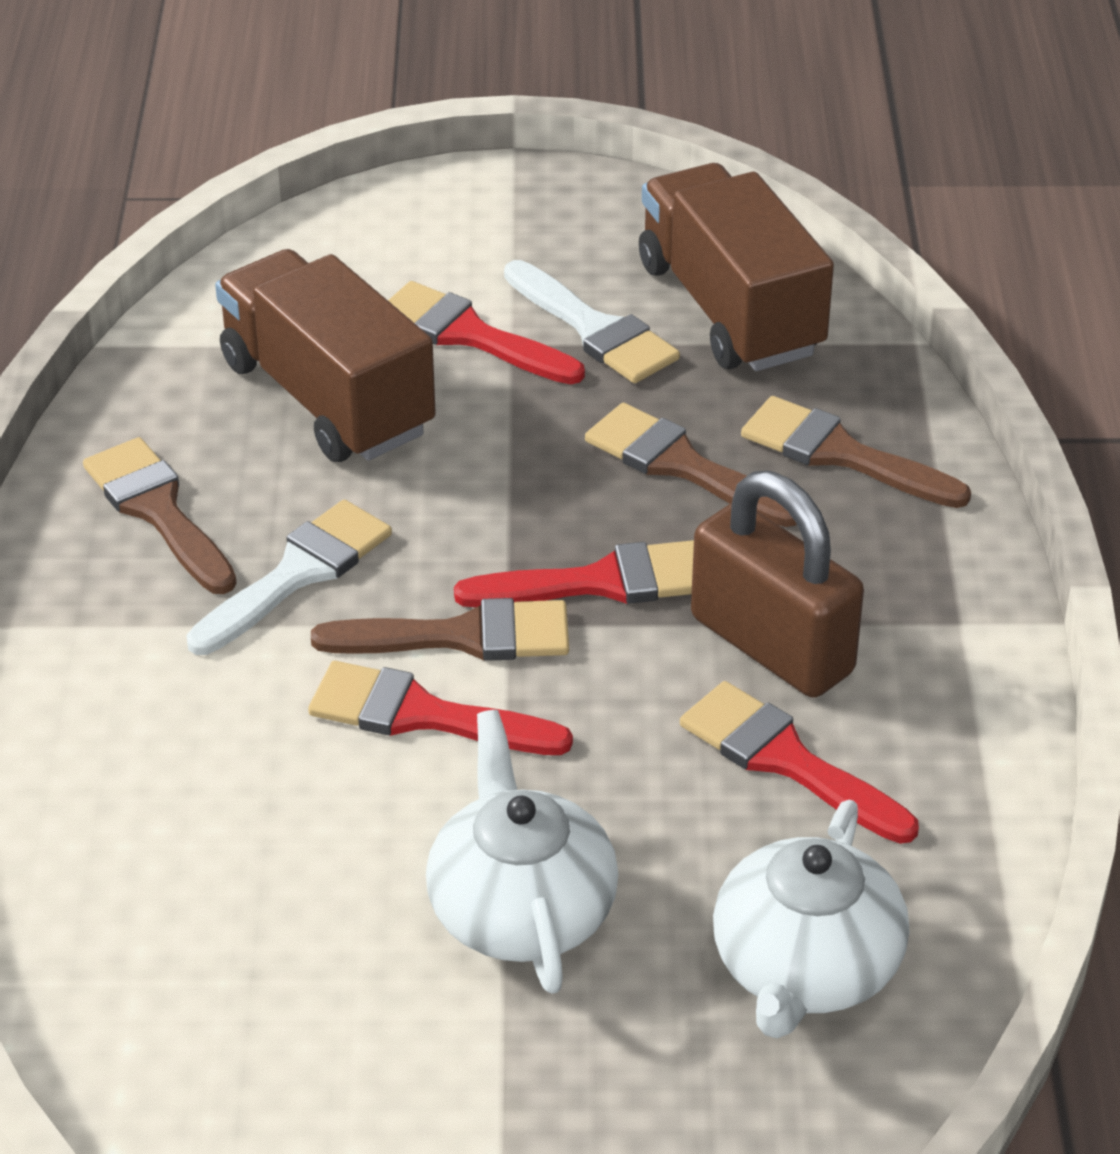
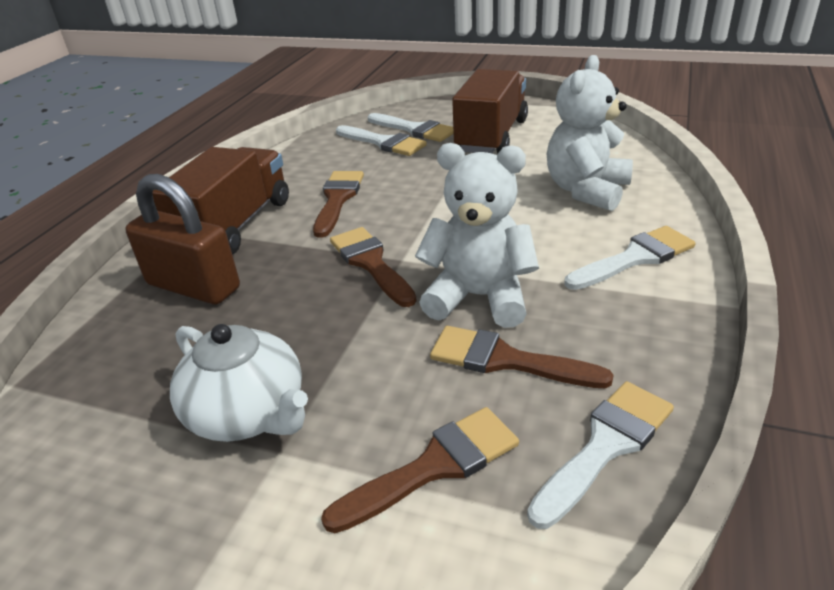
red brush: [308,661,573,755] [388,281,585,384] [454,540,694,607] [680,681,919,844] = 4 -> none = 0
white brush: [186,500,392,655] [504,260,680,383] = 2 -> [336,125,427,156] [368,113,454,142] [527,381,674,529] [565,226,696,290] = 4
white teapot: [426,710,618,994] [713,800,909,1038] = 2 -> [170,324,308,442] = 1
white teddy bear: none = 0 -> [415,143,539,328] [547,55,633,211] = 2

